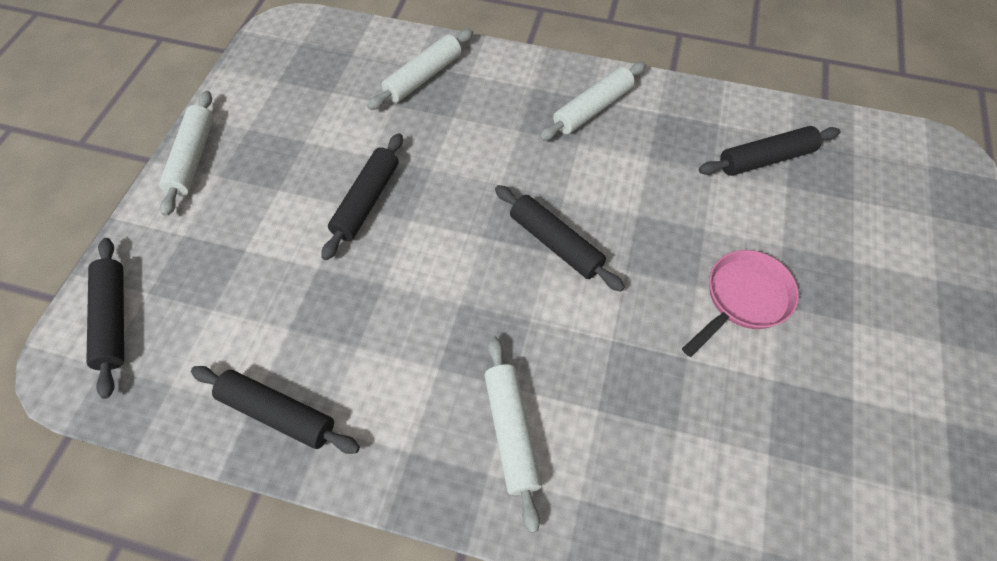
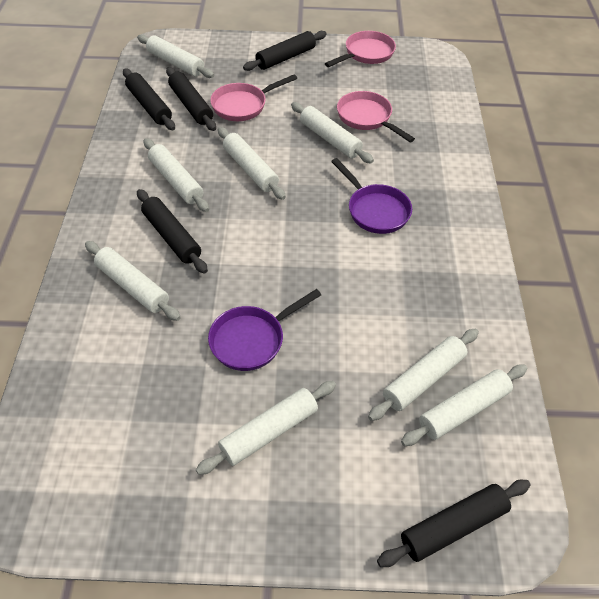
pink pan: [682,250,799,357] = 1 -> [210,74,297,121] [325,31,396,67] [337,91,415,142] = 3
purple pan: none = 0 -> [208,289,321,371] [331,158,412,234] = 2
white rolling pin: [159,91,214,216] [367,29,473,110] [484,336,542,533] [539,62,646,141] = 4 -> [85,241,181,321] [137,34,214,78] [144,138,209,212] [196,381,336,475] [218,127,286,200] [291,102,374,163] [368,329,479,421] [401,364,527,446] = 8

